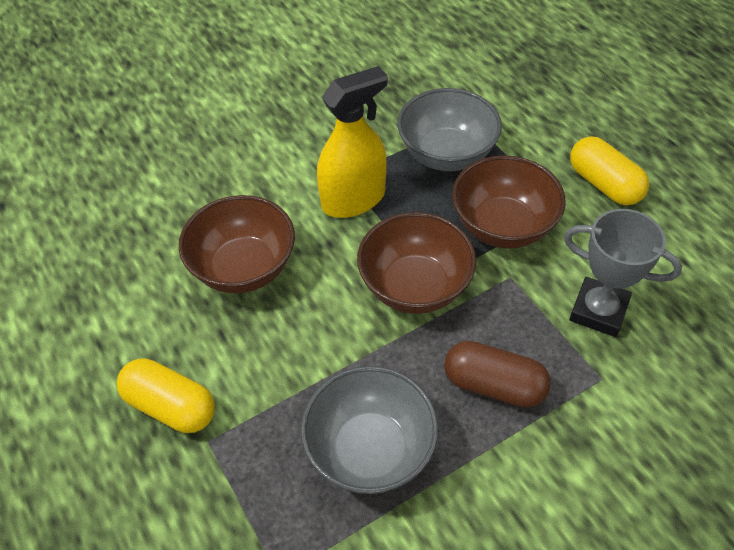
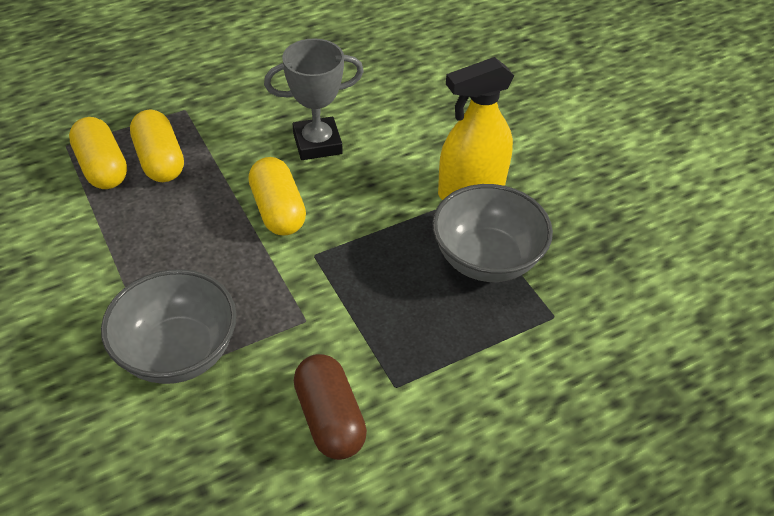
brown bowl: [179,195,295,293] [357,212,476,314] [452,155,566,249] = 3 -> none = 0
yellow capsule: [117,358,215,433] [570,136,649,205] = 2 -> [69,117,127,189] [130,109,184,182] [248,157,306,235] = 3

